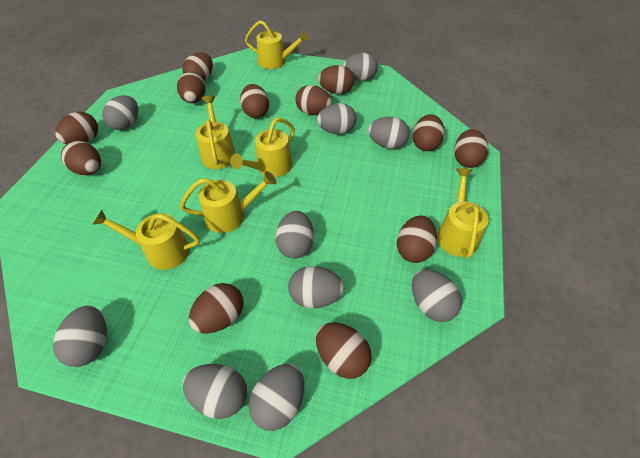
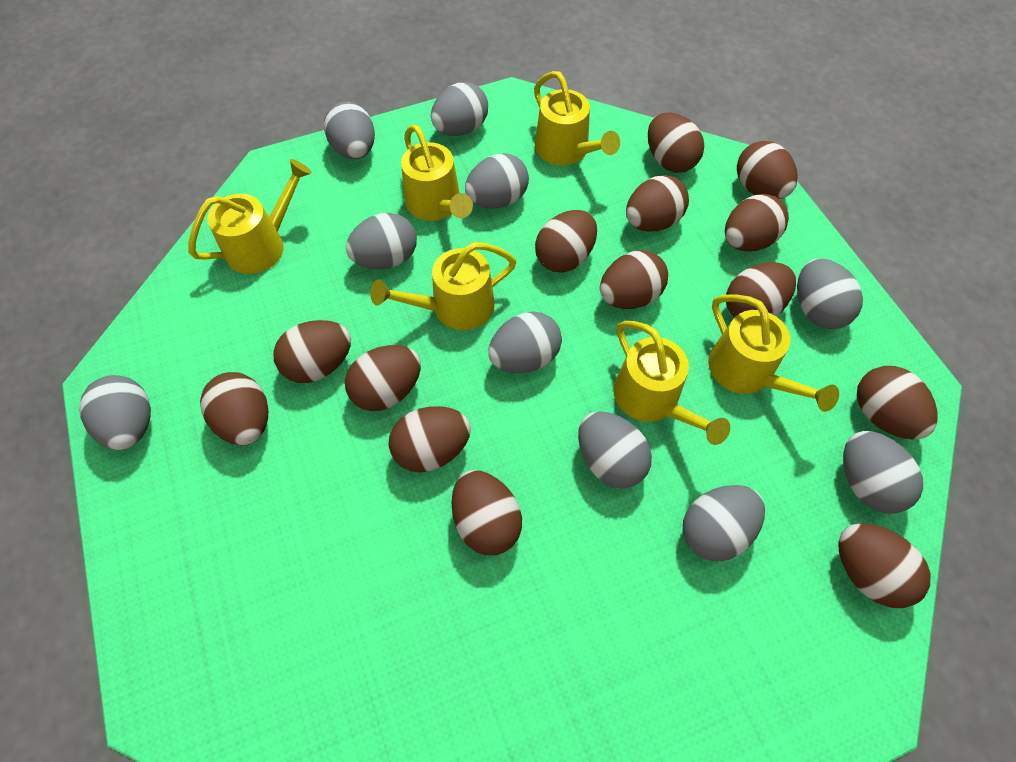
brown egg: [55,112,98,144] [61,141,101,175] [177,72,206,103] [182,52,213,81] [189,283,244,334] [240,84,269,118] [295,85,332,115] [316,322,372,379] [318,65,354,94] [397,215,437,263] [412,114,445,151] [454,129,488,168] = 12 -> [200,372,268,446] [273,320,351,383] [345,345,421,411] [389,406,471,472] [451,470,522,555] [535,210,597,273] [600,250,668,309] [626,175,689,231] [648,112,704,173] [725,194,789,252] [726,262,796,318] [737,141,798,199] [838,523,930,608] [857,366,938,439] = 14

